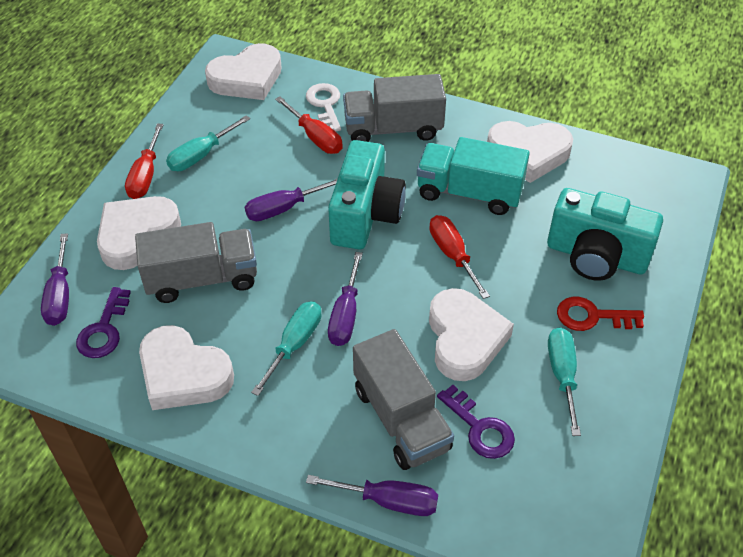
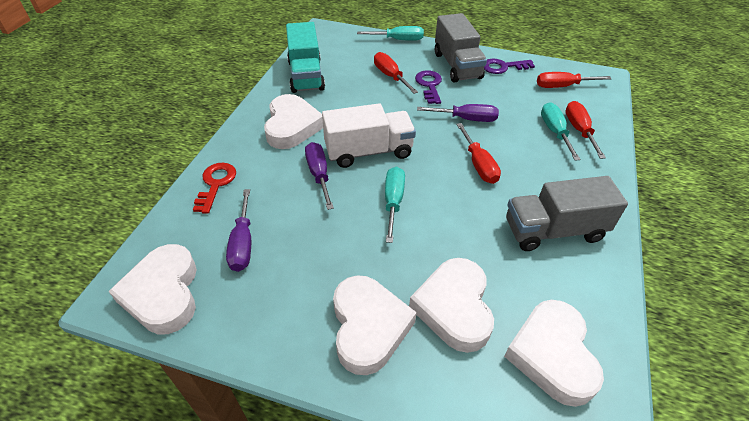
grey truck: [135,222,257,303] [343,74,446,142] [353,329,454,470] = 3 -> [435,13,487,83] [506,176,628,251] = 2
purple screwdriver: [41,233,69,326] [245,178,338,221] [306,475,438,516] [328,252,363,346] = 4 -> [226,189,251,272] [305,142,334,210] [417,104,499,122] = 3
red screwdriver: [125,123,164,199] [275,96,343,154] [429,215,490,299] = 3 -> [374,52,418,94] [456,123,501,184] [537,72,611,88] [565,101,606,159] = 4
turquoise camera: [328,140,406,249] [547,188,663,281] = 2 -> none = 0
white key: [306,83,341,132] = 1 -> none = 0
white truck: none = 0 -> [322,103,416,168] = 1

